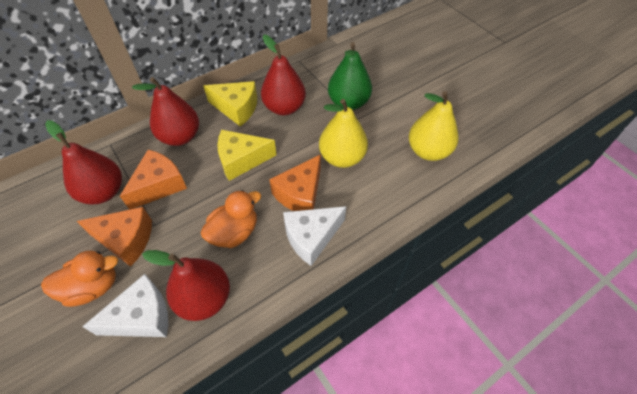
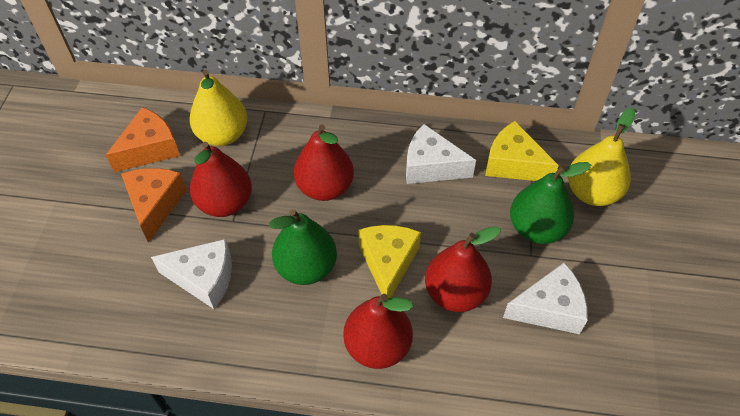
green pear: [328,42,372,110] = 1 -> [269,209,337,285] [510,162,591,244] = 2
orange cheese: [77,207,152,267] [120,150,187,210] [269,154,321,211] = 3 -> [106,107,180,172] [121,168,187,243] = 2
orange duck: [41,251,118,307] [201,190,261,248] = 2 -> none = 0
white cheese: [82,274,168,337] [283,206,346,266] = 2 -> [151,239,232,309] [406,124,476,184] [503,263,588,334] = 3

